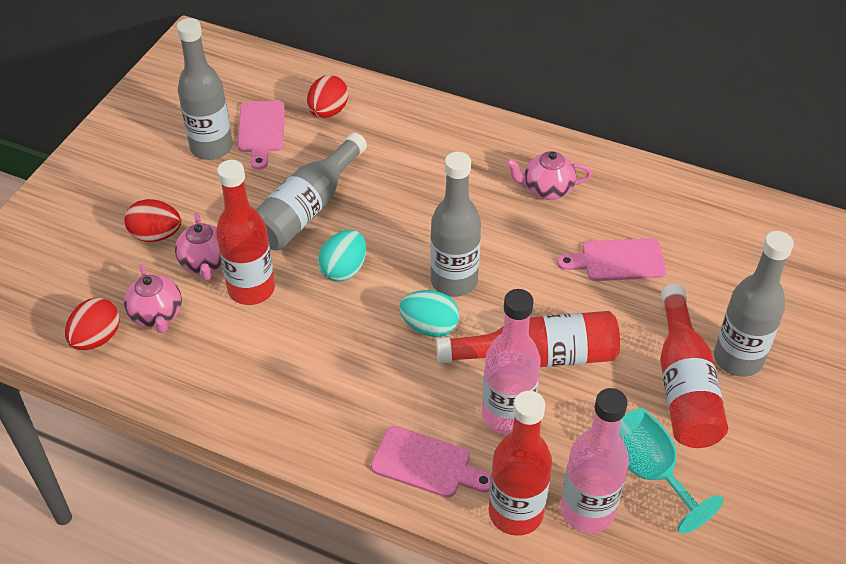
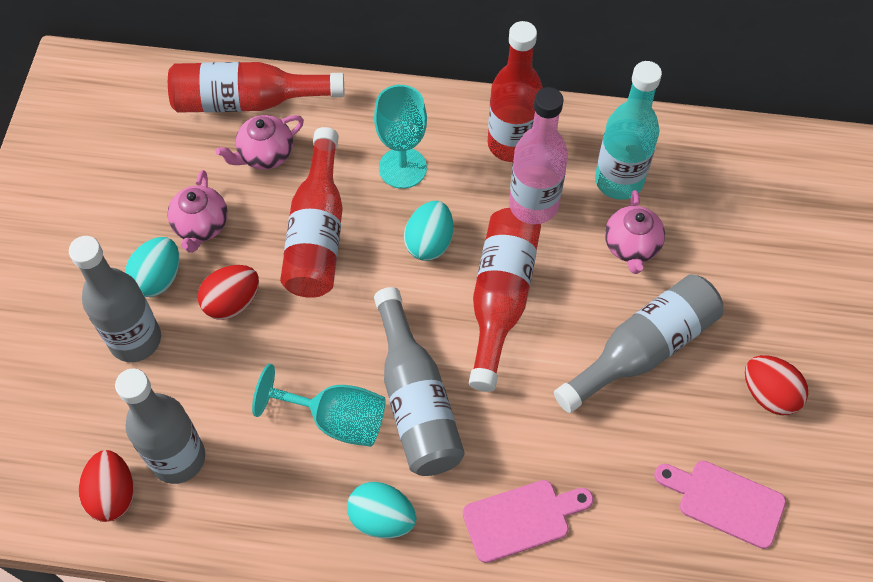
pink bottle: [482,289,541,435] [561,388,629,533] = 2 -> [509,87,568,224] = 1
pink cutting board: [237,101,285,170] [371,426,491,498] [557,238,666,281] = 3 -> [463,480,593,563] [654,460,786,549] = 2
turquoise bottle: none = 0 -> [595,61,662,200] = 1
turquoise egg: [318,230,366,281] [399,290,459,337] = 2 -> [125,237,179,297] [347,482,417,538] [404,201,453,261] = 3
turquoise goblet: [619,408,724,534] = 1 -> [252,364,386,447] [374,85,427,189] = 2

